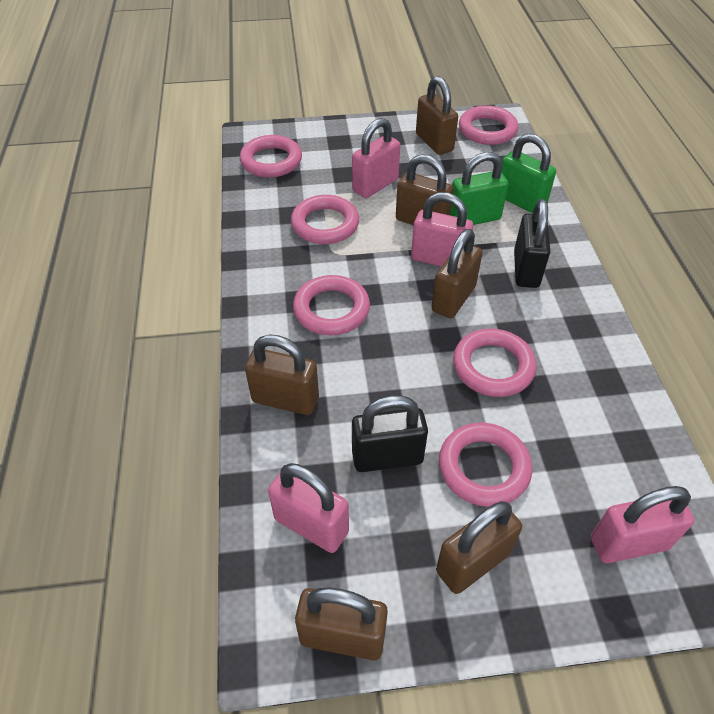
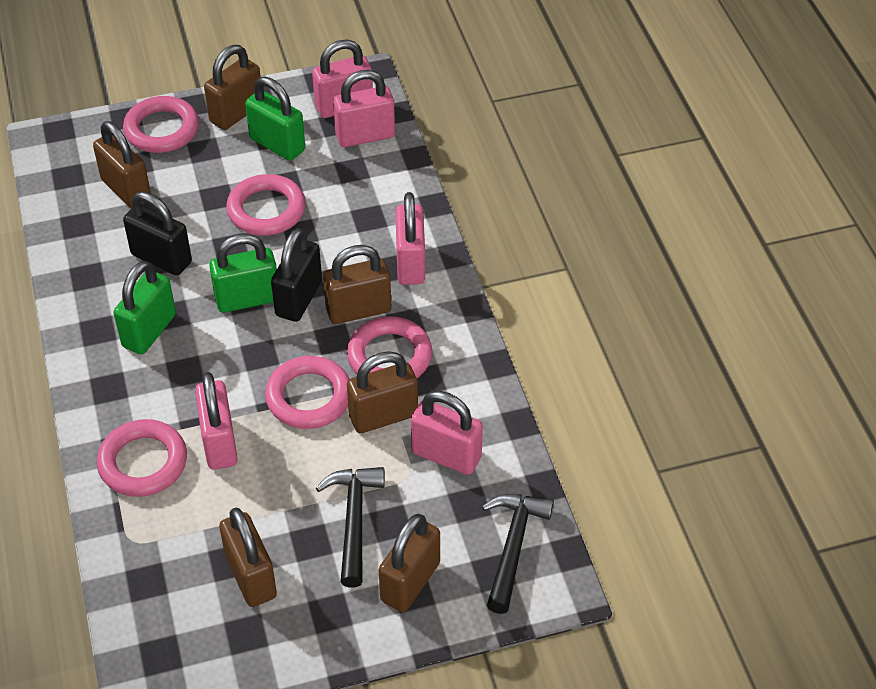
black hammer: none = 0 -> [316,467,385,587] [482,494,554,614] = 2
green padlock: [450,152,509,225] [502,133,556,213] = 2 -> [114,261,176,354] [209,234,277,313] [245,77,305,161] = 3
pink padlock: [268,463,349,553] [352,118,400,198] [411,192,473,267] [591,486,694,563] = 4 -> [195,372,238,470] [312,40,373,118] [333,70,395,147] [395,192,425,285] [411,391,483,475] = 5
pink ring: [240,135,302,178] [291,195,359,244] [293,275,370,335] [439,423,532,507] [453,328,537,397] [459,105,518,145] = 6 -> [97,419,187,497] [123,96,199,153] [226,174,306,236] [265,356,349,429] [347,316,432,378] = 5

